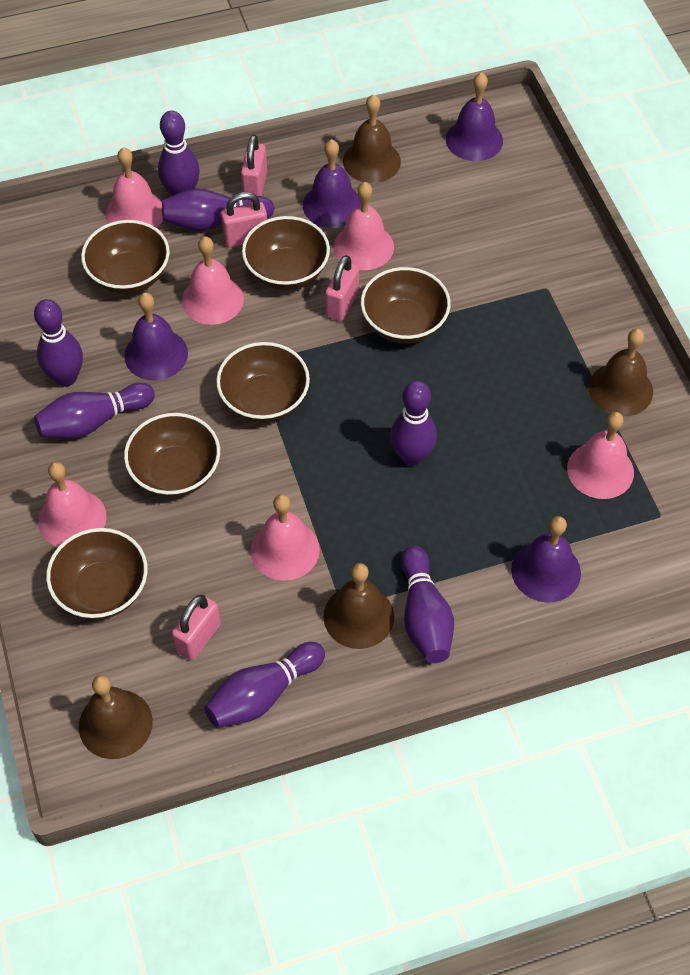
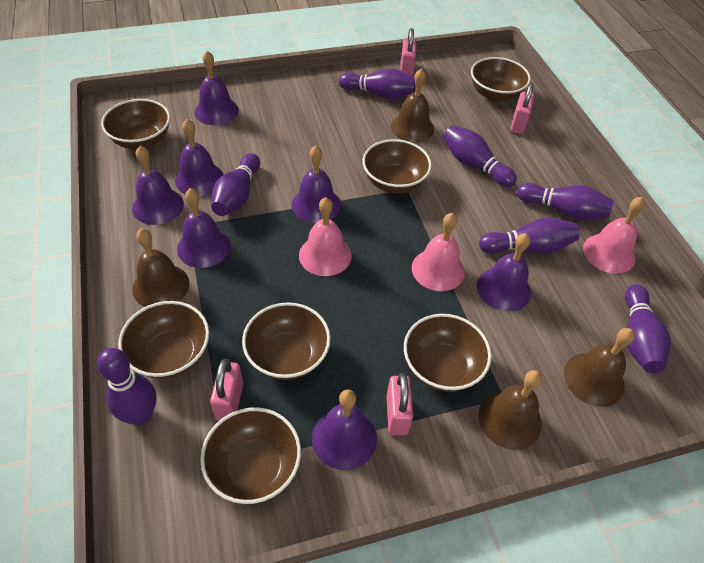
brown bowl: [46,528,148,620] [81,220,170,294] [124,413,220,497] [216,342,310,423] [242,216,330,290] [361,267,451,344] = 6 -> [101,99,170,150] [118,301,209,379] [200,407,301,504] [242,302,331,380] [362,139,432,193] [404,314,492,392] [471,57,531,102] = 7
pink bell: [38,462,107,547] [106,147,163,228] [182,236,244,325] [251,494,320,581] [334,182,394,270] [567,412,634,499] = 6 -> [299,197,352,276] [412,213,465,291] [583,197,645,274] = 3
purple bell: [124,292,188,381] [303,139,361,228] [446,72,503,161] [511,516,581,603] = 4 -> [132,146,184,225] [175,119,224,197] [177,188,231,268] [195,51,239,125] [292,145,341,223] [312,389,377,470] [477,233,531,312] = 7

